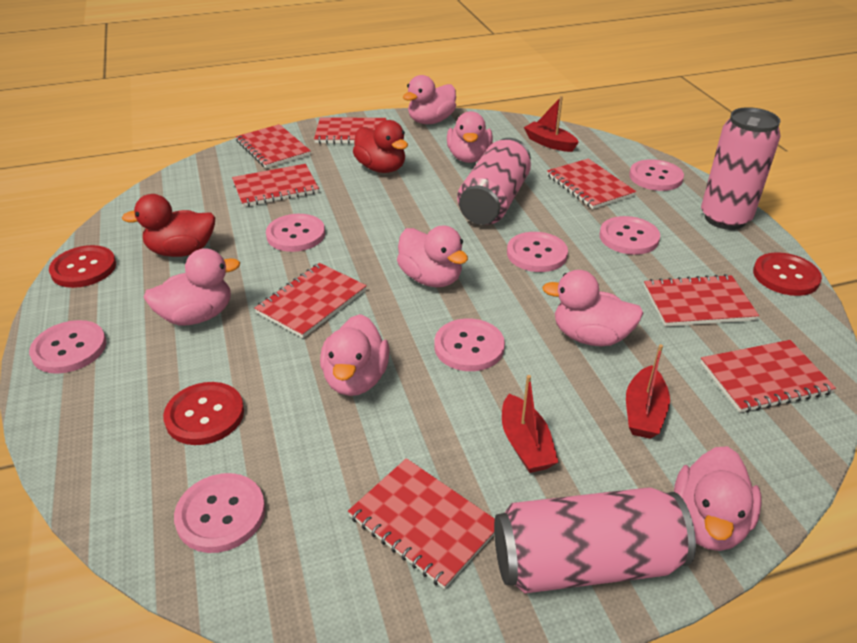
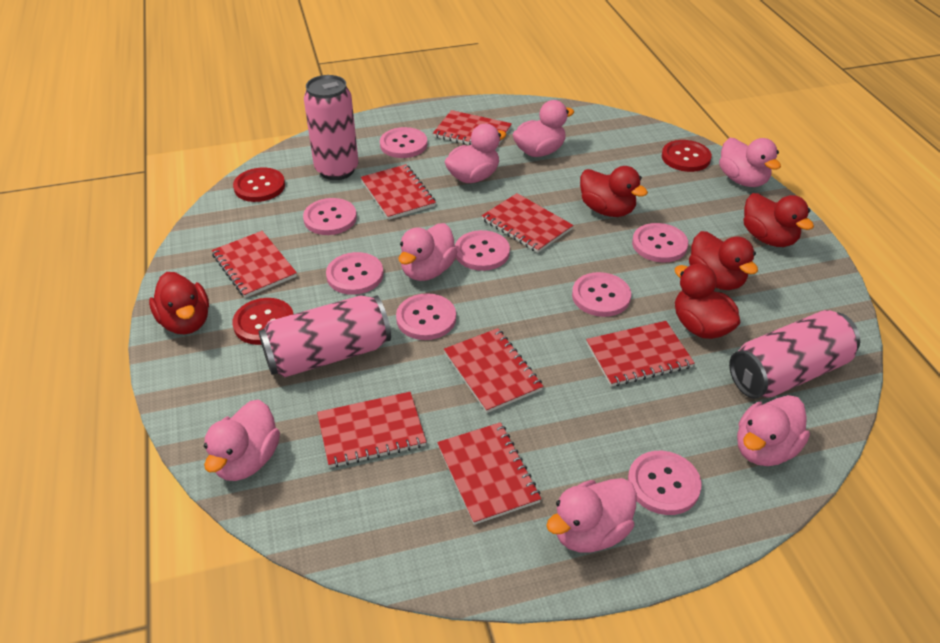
pink button: [29,320,106,374] [174,473,265,553] [266,214,325,252] [434,319,505,371] [507,232,568,272] [599,216,660,255] [629,159,684,191] = 7 -> [303,198,357,235] [326,252,384,295] [380,127,427,158] [396,293,456,340] [455,230,510,271] [572,272,631,317] [628,451,701,515] [632,223,688,263] = 8
red boat: [502,375,558,473] [524,96,579,152] [626,344,670,439] = 3 -> none = 0
red duck: [122,194,215,257] [353,120,408,173] = 2 -> [149,272,209,334] [580,166,648,217] [675,264,741,339] [689,231,758,290] [743,193,814,247] = 5

